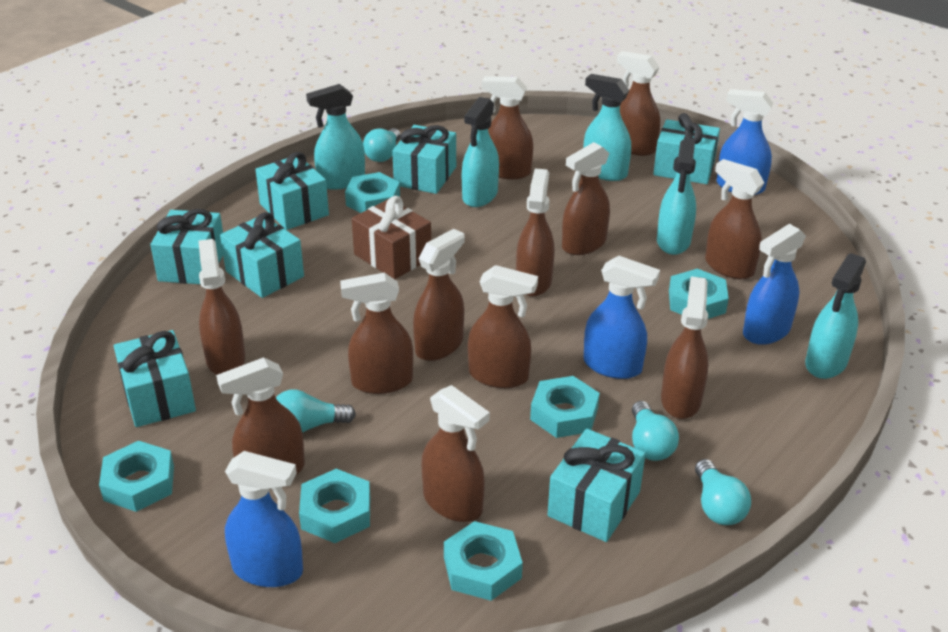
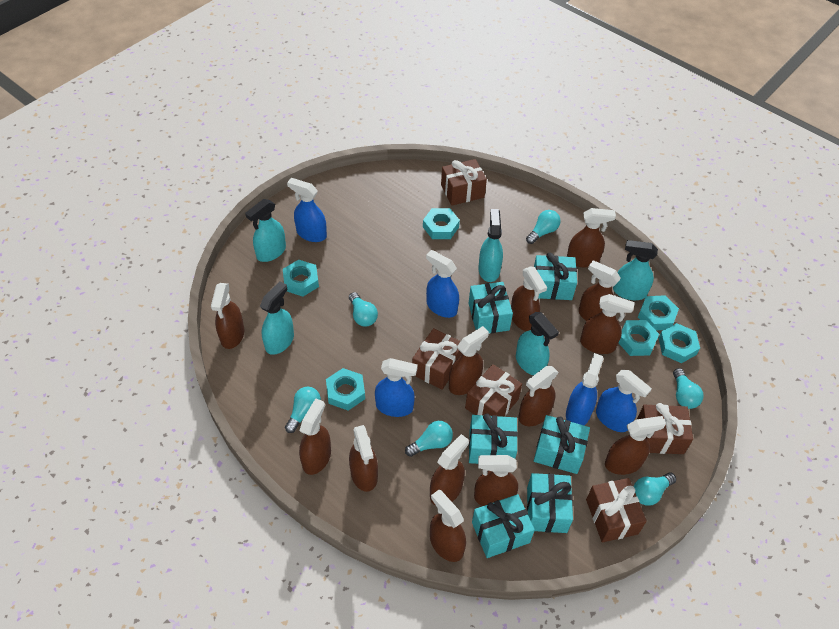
blue spray bottle: [225,451,303,587] [584,256,660,379] [717,89,773,195] [743,224,806,345] = 4 -> [287,178,327,242] [375,358,418,417] [426,250,459,318] [566,353,604,425] [596,370,652,432] = 5
brown gift: [352,196,431,279] = 1 -> [412,328,462,390] [441,159,487,206] [465,364,522,417] [586,478,647,543] [637,403,693,454] = 5
brown spray bottle: [198,239,245,375] [216,357,305,476] [340,272,413,394] [413,229,465,361] [422,385,490,522] [468,265,538,388] [482,76,533,179] [516,169,555,297] [562,142,610,255] [617,51,660,156] [661,276,709,419] [705,159,765,279] = 12 -> [211,283,244,349] [299,398,331,475] [349,425,378,492] [430,434,469,506] [430,490,466,562] [449,326,489,395] [474,455,518,506] [511,267,547,331] [519,366,558,426] [567,208,616,267] [579,260,621,321] [580,294,635,354] [605,416,666,475] = 13
turquoise gift: [114,330,196,427] [150,209,223,284] [220,212,304,298] [255,152,329,230] [392,125,456,194] [548,429,646,542] [653,113,720,184] = 7 -> [468,282,513,333] [469,414,518,464] [472,494,535,558] [527,473,573,533] [534,252,577,300] [534,415,590,474] = 6
turquoise light bulb: [276,389,356,433] [363,128,400,162] [632,401,679,461] [695,459,751,525] = 4 -> [285,387,321,433] [349,292,378,327] [405,421,453,457] [526,210,561,244] [634,473,676,506] [673,368,704,409] = 6

